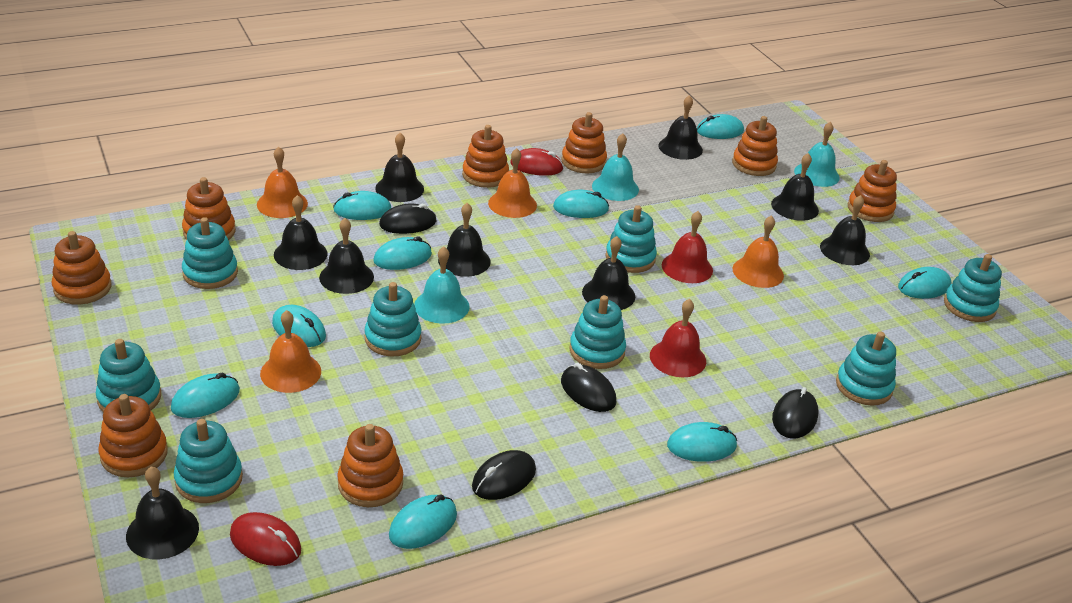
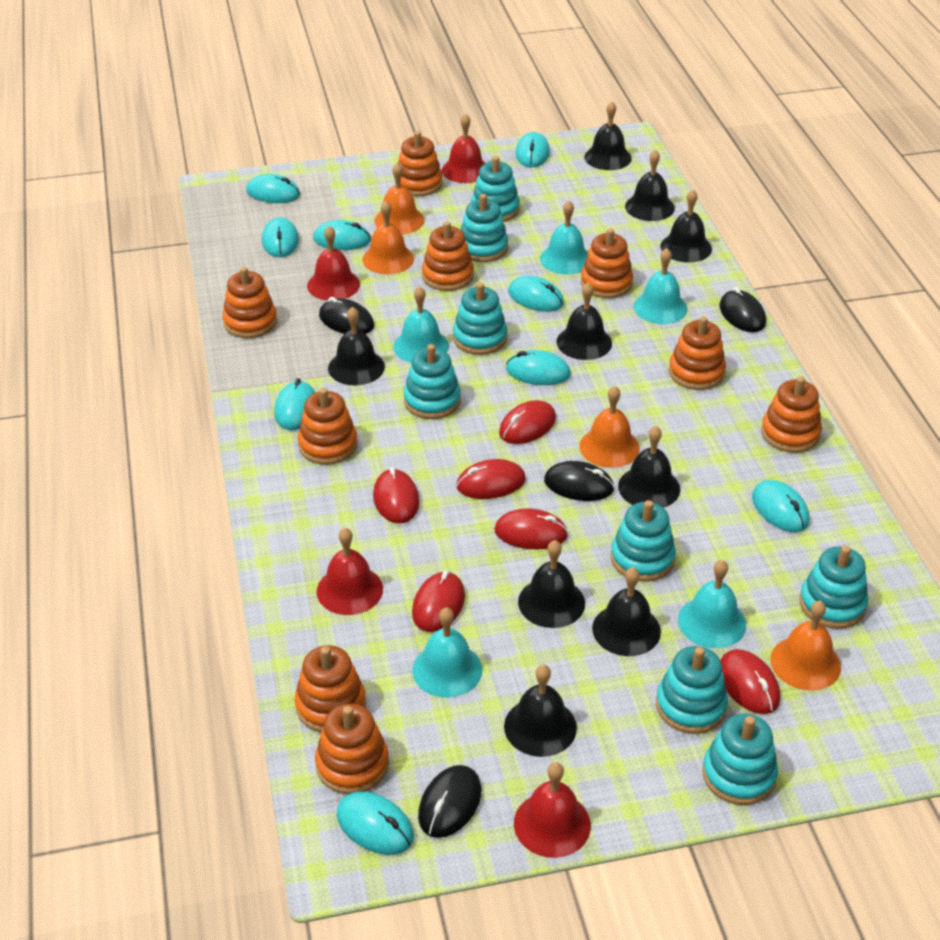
orange stacking toy: [52,231,112,305] [99,394,168,477] [182,177,236,240] [337,424,403,507] [462,125,509,188] [561,112,607,173] [732,116,778,176] [848,160,897,222] = 8 -> [222,267,277,338] [295,645,366,732] [298,388,358,465] [315,704,389,794] [395,131,443,196] [422,221,474,291] [581,228,633,298] [669,316,726,390] [761,376,822,453] = 9
red bell: [650,299,706,377] [662,211,713,283] = 2 -> [307,226,360,301] [317,528,383,615] [442,113,485,183] [514,762,591,858] = 4
red mouse: [230,512,301,566] [510,148,564,176] = 2 -> [373,467,420,523] [412,571,465,632] [456,459,526,499] [494,508,568,550] [499,400,556,444] [720,649,780,714] = 6
turquoise bell: [414,247,470,324] [592,133,639,201] [794,122,840,187] = 3 -> [393,286,449,363] [412,607,482,698] [540,201,588,274] [633,248,688,324] [678,560,746,648] = 5

